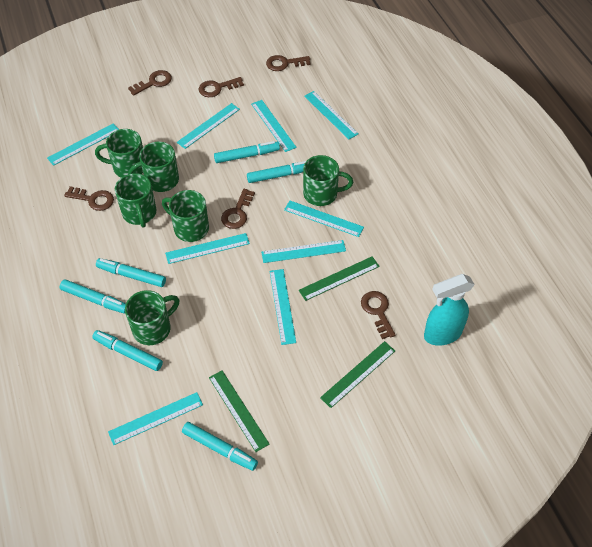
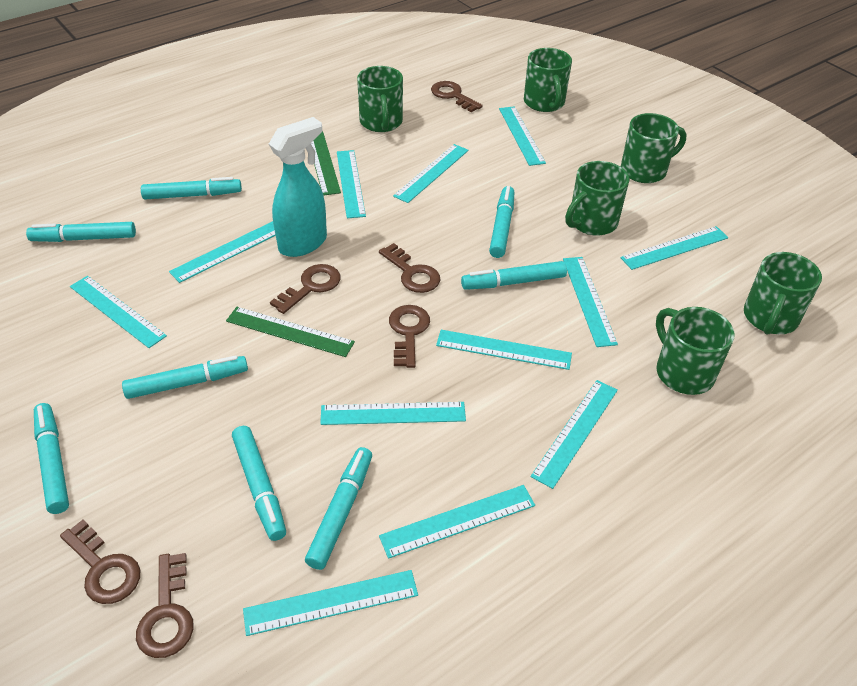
green ruler: [209,370,269,452] [299,256,380,301] [320,341,395,408] = 3 -> [226,307,355,357] [311,131,341,196] = 2
turquoise marker: [60,279,126,314] [92,330,163,371] [96,258,166,287] [182,422,258,471] [214,141,280,163] [247,161,306,183] = 6 -> [26,222,136,242] [34,403,69,514] [122,355,248,399] [141,177,242,199] [232,426,286,541] [305,447,372,570] [461,261,567,290] [489,186,514,258] = 8
turquoise ruler: [47,123,119,166] [108,392,203,445] [165,233,250,264] [177,103,240,149] [251,100,297,152] [261,240,346,263] [270,269,296,345] [284,201,364,237] [304,91,358,139] = 9 -> [70,276,167,348] [169,221,276,283] [243,570,418,636] [320,402,466,425] [337,150,366,218] [379,485,535,559] [393,144,469,203] [436,330,572,370] [499,106,546,166] [531,380,618,489] [563,257,618,347] [620,226,729,270] = 12

